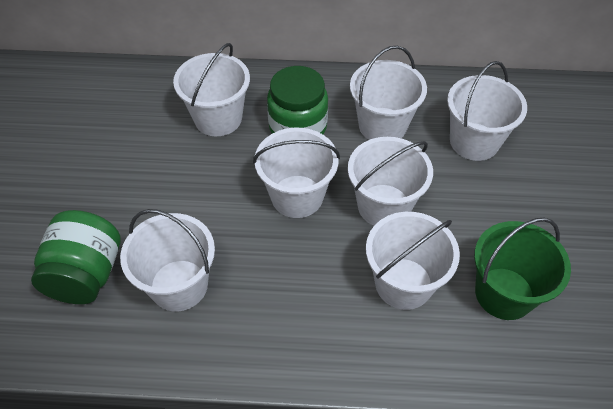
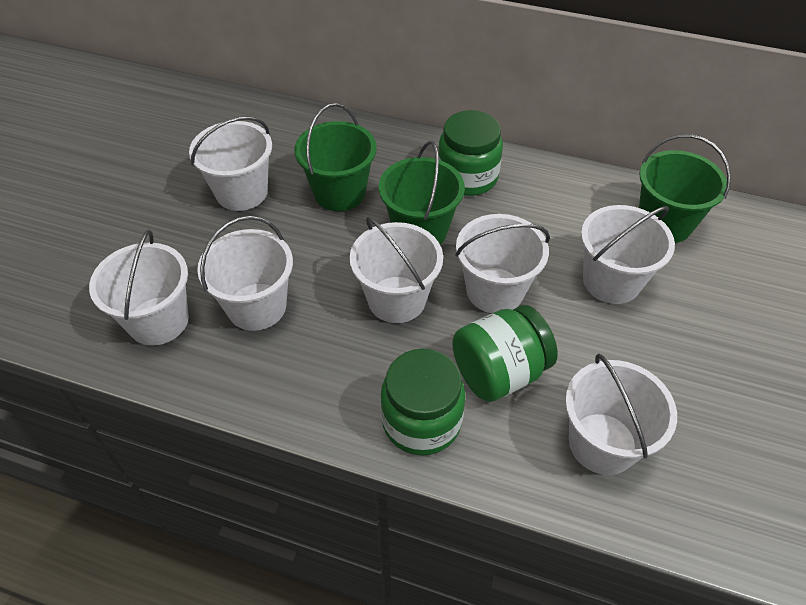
green bucket: [474,218,571,320] = 1 -> [294,103,377,211] [379,141,465,244] [639,134,731,243] = 3
green jar: [31,210,121,304] [267,66,328,135] = 2 -> [380,349,465,456] [438,110,503,196] [452,305,558,402] = 3

